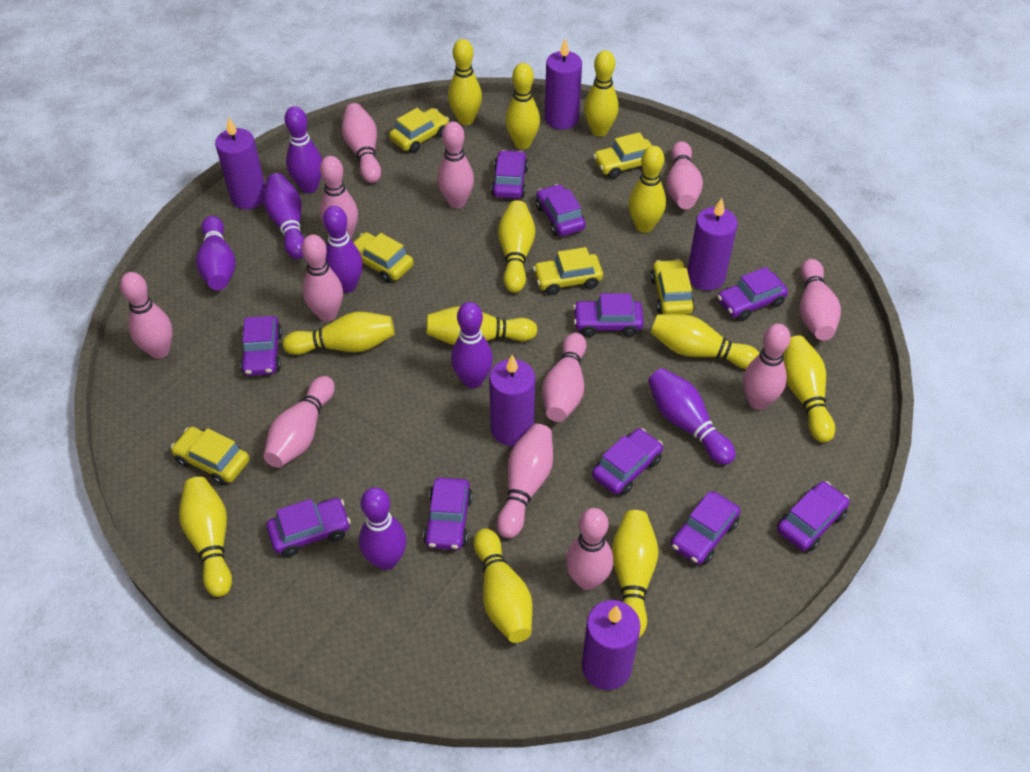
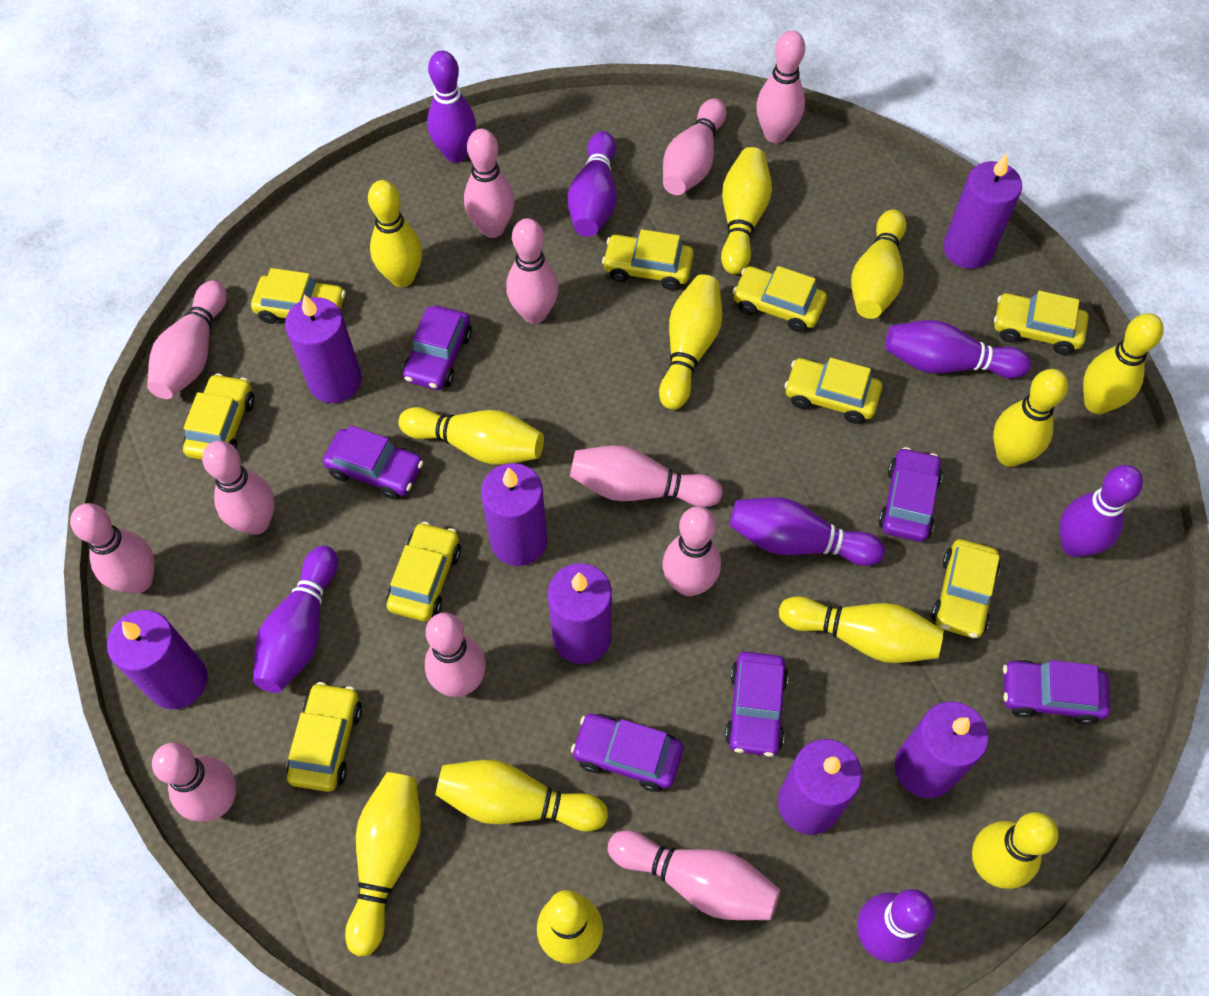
purple candle: [215,117,266,209] [489,355,535,446] [545,39,582,129] [582,600,641,690] [687,198,738,291] = 5 -> [107,610,208,709] [285,294,362,403] [481,463,547,566] [548,563,612,664] [778,739,862,835] [895,701,989,798] [943,154,1022,269] = 7
purple car: [240,316,282,376] [266,498,351,557] [423,477,473,550] [491,150,528,199] [536,184,586,236] [573,293,644,337] [592,428,663,495] [671,492,740,565] [717,267,788,321] [777,481,850,552] = 10 -> [323,425,423,500] [403,306,472,390] [571,713,683,792] [725,652,788,757] [878,447,943,542] [1003,660,1110,725] = 6
yellow car: [171,427,249,485] [353,232,414,283] [389,108,449,153] [533,247,603,295] [593,132,652,179] [650,259,695,315] = 6 -> [183,373,255,460] [251,268,346,324] [286,682,362,792] [386,522,461,621] [602,229,694,290] [732,266,827,332] [784,358,882,424] [931,539,1000,638] [994,291,1088,355] = 9

